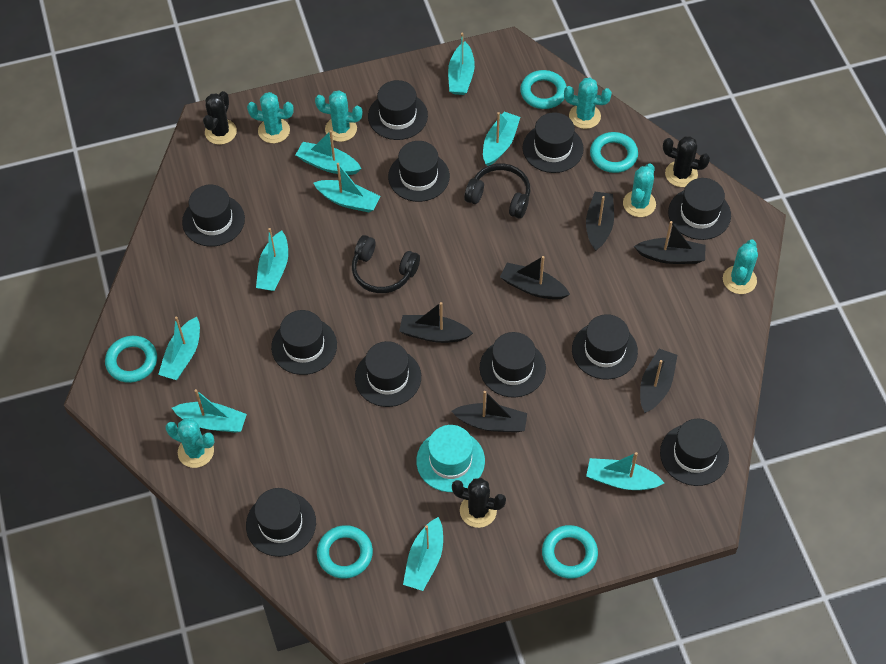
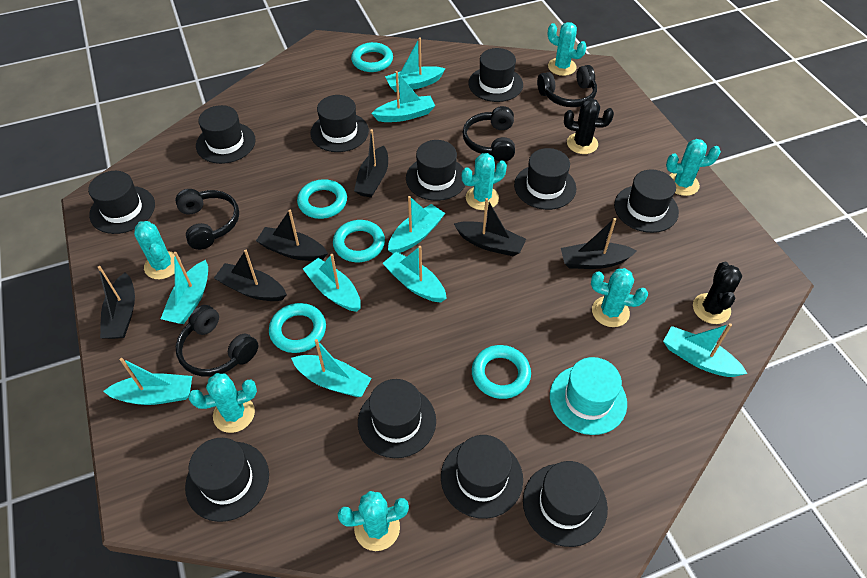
black cactus: [203,91,237,145] [452,478,506,528] [663,136,710,187] = 3 -> [564,98,614,154] [693,262,742,324] = 2
black headphones: [352,235,420,293] [464,163,530,219] = 2 -> [175,189,239,250] [176,305,259,376] [462,106,515,162] [537,65,597,107] = 4
turquoise cactus: [165,418,215,468] [247,92,294,143] [315,90,363,142] [564,78,612,129] [623,163,656,217] [723,239,758,294] = 6 -> [134,221,181,279] [188,373,257,433] [337,491,409,551] [462,153,507,210] [548,22,587,76] [591,268,648,327] [666,139,721,196] = 7

